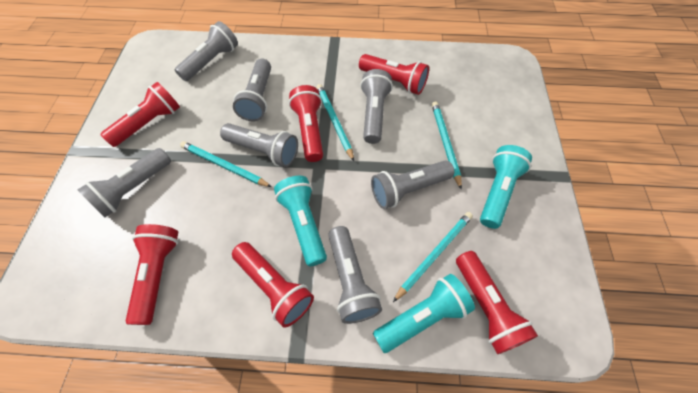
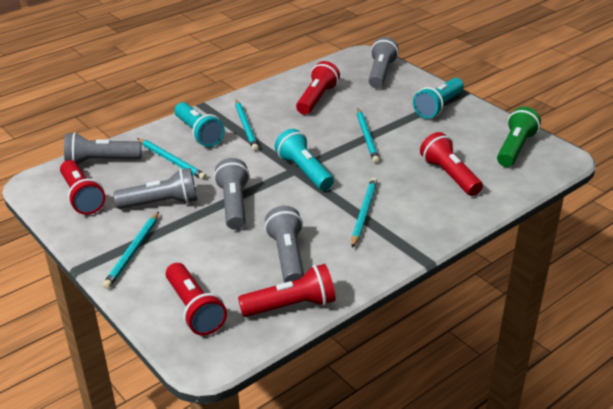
green flashlight: none = 0 -> [497,107,541,167] = 1
grey flashlight: [78,148,171,217] [175,21,238,81] [220,123,298,167] [233,59,271,121] [328,226,382,324] [360,69,393,144] [371,160,454,209] = 7 -> [64,132,142,164] [113,168,197,209] [214,158,250,230] [265,206,304,283] [368,37,399,88] = 5
red flashlight: [100,82,180,147] [126,224,178,325] [232,242,314,328] [289,85,323,162] [359,54,429,95] [456,251,538,354] = 6 -> [60,160,106,215] [166,263,227,336] [238,264,335,317] [296,61,340,115] [420,132,483,196] = 5
turquoise pencil: [180,141,272,187] [316,84,354,161] [393,212,473,302] [432,101,462,190] = 4 -> [103,212,159,289] [137,138,207,180] [235,100,259,151] [352,178,377,248] [357,108,379,163] = 5

